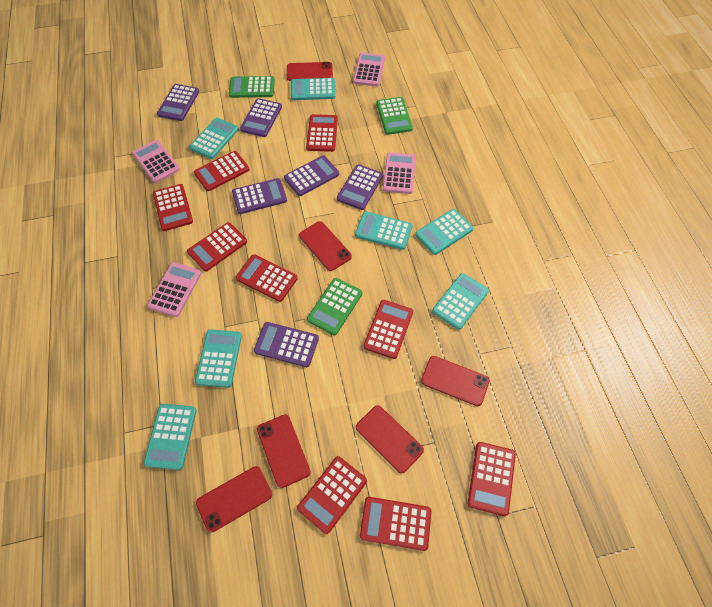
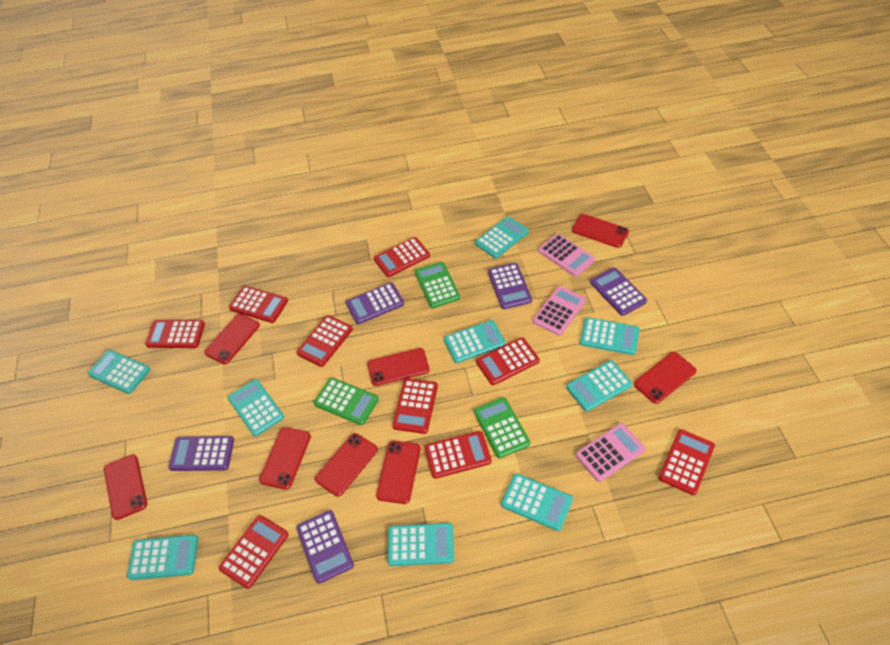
pink calculator: [132,140,180,183] [147,262,201,317] [353,53,385,86] [383,152,416,194] = 4 -> [533,286,586,336] [538,234,595,277] [576,423,645,482] = 3
purple calculator: [157,84,199,121] [232,178,287,214] [240,98,282,137] [254,322,319,367] [284,155,339,196] [337,164,383,210] = 6 -> [168,436,234,471] [296,510,354,584] [346,282,404,324] [488,263,532,309] [590,268,647,316] = 5
red phone: [196,466,272,532] [257,414,311,488] [287,62,333,81] [299,221,352,271] [356,405,424,473] [421,356,490,406] = 6 -> [104,454,147,520] [204,314,260,364] [259,427,311,490] [315,433,378,497] [367,348,429,386] [376,441,421,504] [572,214,629,248] [634,352,696,404] = 8
turquoise calculator: [144,404,197,470] [189,118,239,159] [195,329,242,388] [291,78,336,100] [355,212,412,250] [415,209,473,255] [432,273,489,330] = 7 -> [88,350,150,394] [127,535,198,580] [228,379,284,436] [388,523,454,566] [444,320,505,363] [475,217,529,258] [501,473,573,531] [566,360,632,412] [580,317,640,355] = 9

